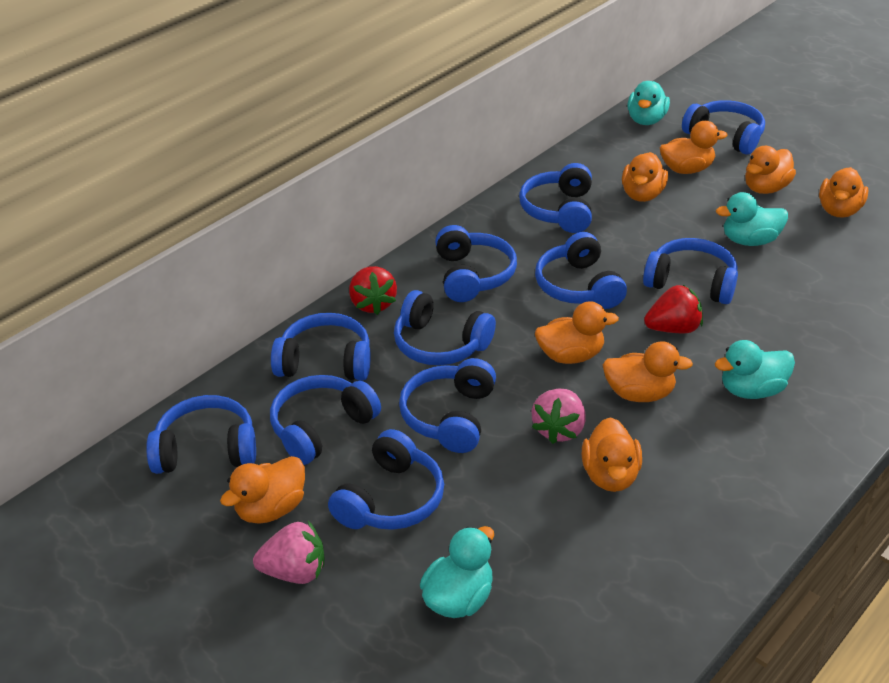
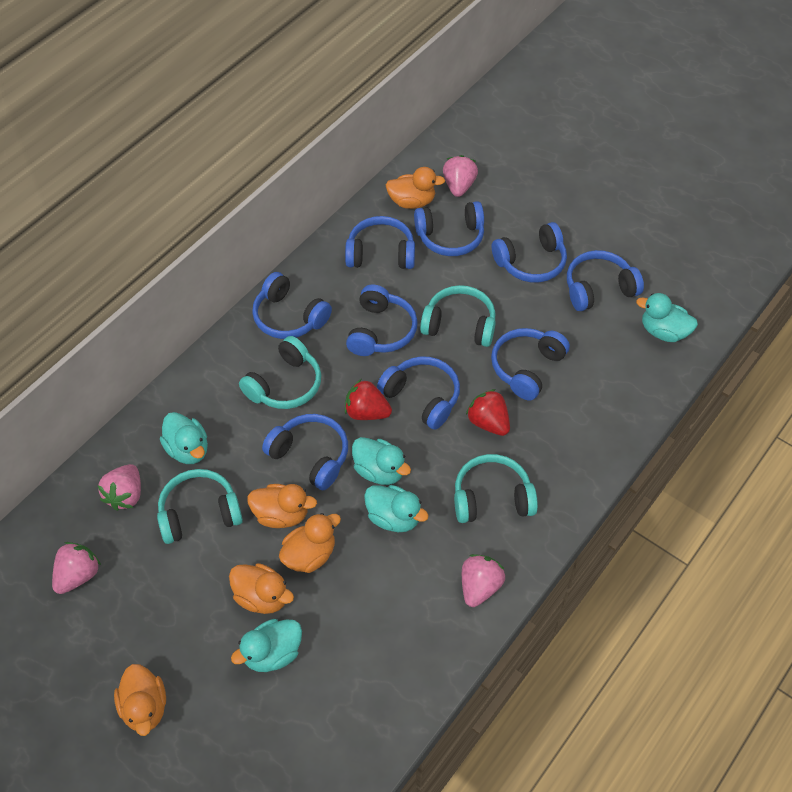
blue headphones: [146,395,256,474] [270,375,381,465] [271,313,371,381] [328,429,444,530] [394,290,496,365] [399,358,496,453] [435,225,517,302] [519,163,592,233] [535,232,627,309] [643,238,738,304] [682,100,765,154] = 11 -> [252,272,332,339] [262,414,348,490] [345,216,415,269] [346,284,418,356] [377,356,460,430] [414,201,484,256] [491,328,570,400] [492,222,567,283] [567,250,644,311] = 9
orange duck: [220,456,305,524] [535,301,619,364] [582,417,642,492] [603,341,693,402] [622,152,668,202] [660,121,728,174] [745,146,796,194] [819,167,869,218] = 8 -> [114,664,166,736] [229,563,294,614] [247,484,317,528] [279,513,341,573] [386,167,445,209] = 5
pink strawberry: [253,521,324,584] [532,389,586,444] = 2 -> [52,542,101,594] [98,464,141,511] [443,155,478,197] [462,554,505,607] = 4
turquoise duck: [420,526,494,618] [627,81,670,125] [715,340,795,399] [716,192,788,246] = 4 -> [160,412,208,464] [231,619,302,672] [352,437,411,485] [364,485,429,532] [636,293,698,342] = 5
turquoise headphones: none = 0 -> [157,469,243,544] [239,336,321,409] [420,285,496,347] [454,454,538,523] = 4

